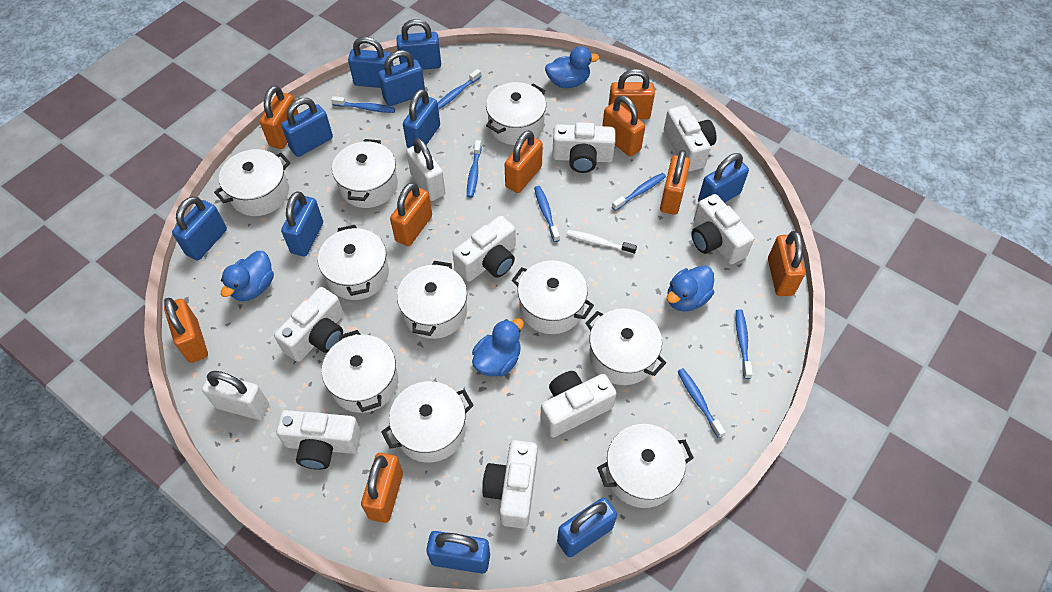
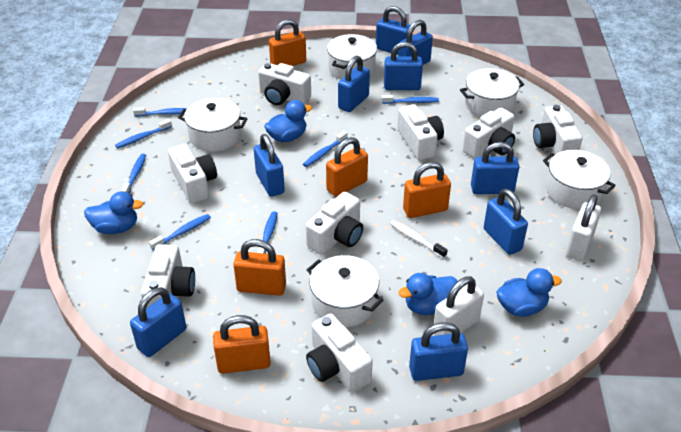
blue padlock: [172,196,227,261] [281,98,333,157] [281,191,323,256] [348,37,394,88] [378,50,425,106] [396,19,441,70] [403,89,440,148] [426,531,490,574] [557,497,617,557] [698,153,749,203] = 10 -> [130,287,186,357] [254,134,285,197] [338,55,370,112] [376,6,411,55] [384,42,423,90] [398,20,433,65] [409,322,468,381] [471,142,519,194] [484,189,528,255] = 9
orange padlock: [164,298,208,363] [260,85,299,149] [361,453,403,523] [390,182,432,246] [505,130,543,193] [602,95,645,157] [608,69,655,119] [660,150,690,215] [768,231,805,296] = 9 -> [213,315,271,374] [233,239,286,296] [269,19,306,66] [326,137,368,197] [403,162,451,218] = 5
white pot: [214,149,291,216] [318,225,389,300] [322,330,398,413] [332,139,398,208] [381,381,474,463] [397,261,467,339] [486,82,546,145] [512,260,594,334] [585,309,666,385] [597,424,694,508] = 10 -> [178,98,248,152] [307,255,383,327] [327,34,377,80] [460,68,524,117] [543,150,616,209] = 5

